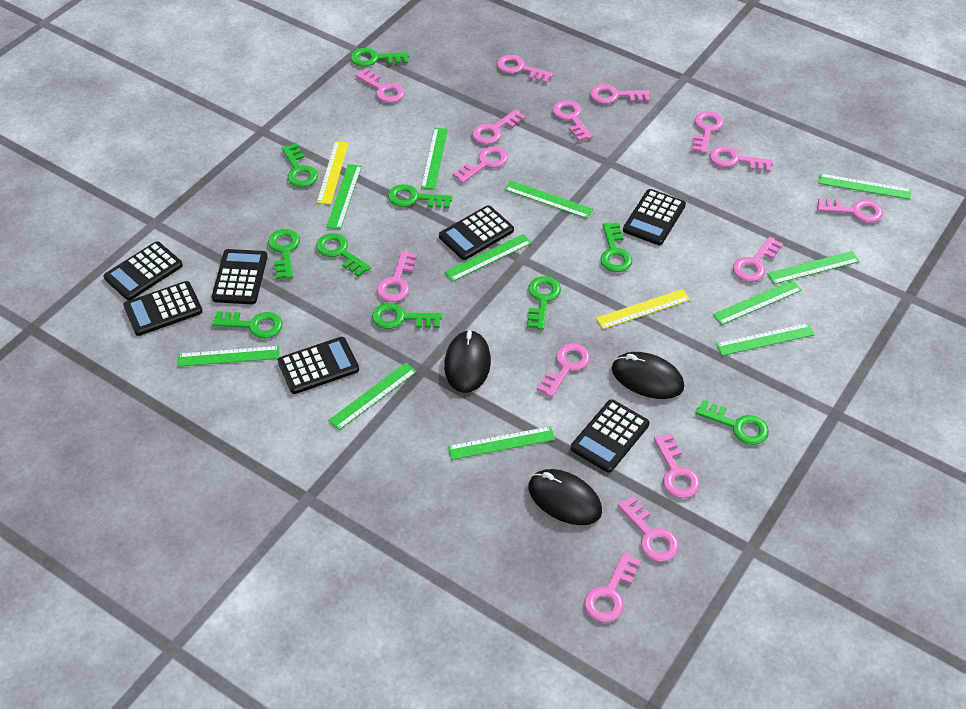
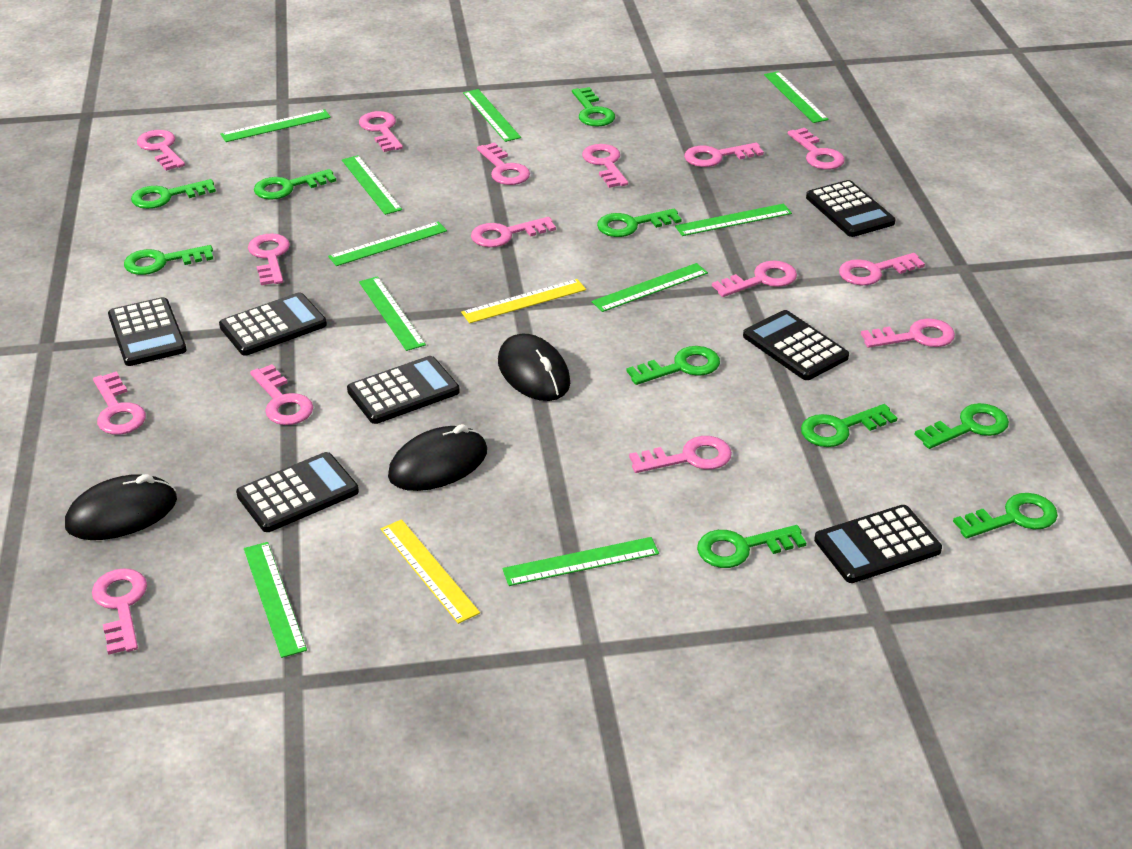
green ruler: [177,346,280,367] [326,164,362,229] [328,363,417,430] [421,128,448,190] [445,234,532,282] [448,426,555,460] [504,180,593,219] [713,280,802,325] [716,323,815,356] [767,251,860,284] [818,174,911,199] = 11 -> [220,109,331,142] [244,542,307,658] [328,222,447,266] [342,155,402,215] [359,276,426,351] [463,89,521,142] [502,537,659,586] [591,263,708,312] [675,204,792,236] [764,71,829,123] = 10

